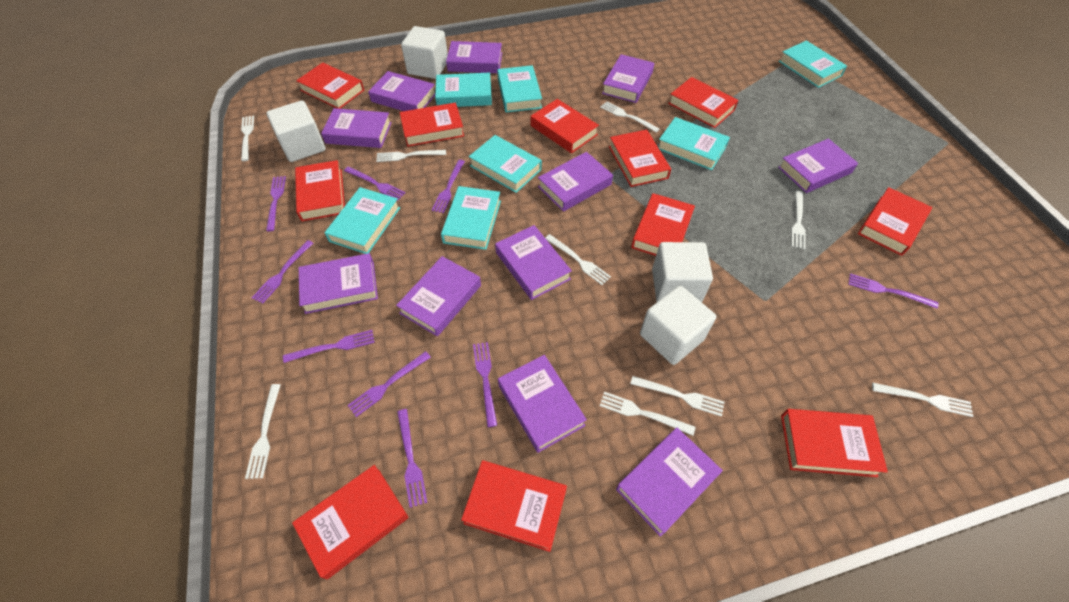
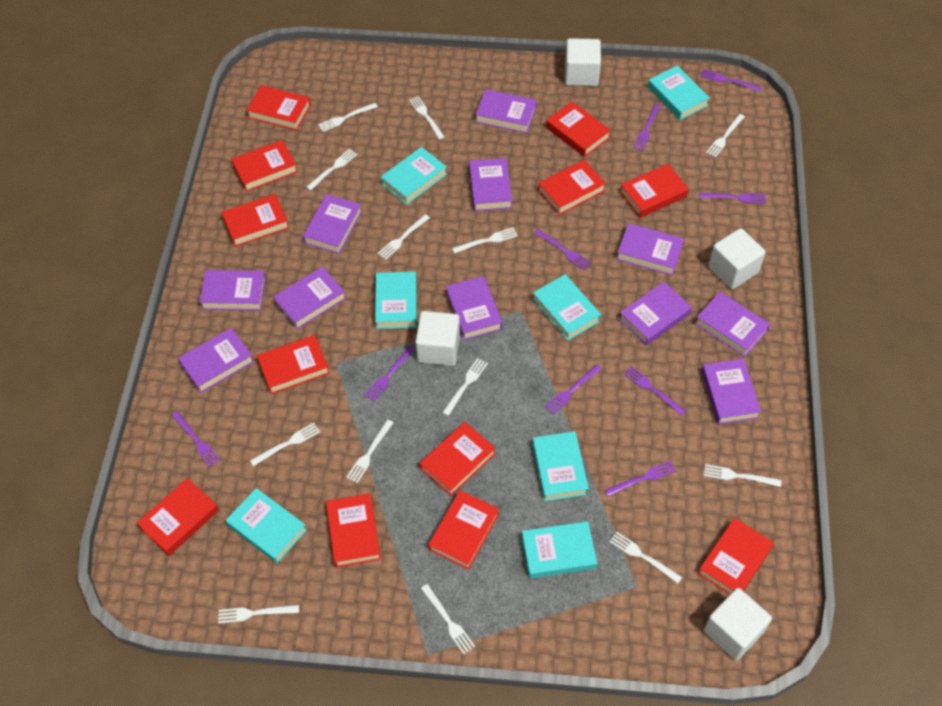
red book: [292,465,409,579] [295,160,345,221] [296,62,364,109] [400,102,464,147] [461,460,567,552] [531,99,599,153] [609,130,671,187] [631,193,695,256] [668,77,738,128] [781,409,888,477] [858,187,932,256] = 11 -> [137,478,219,556] [222,194,289,247] [231,140,298,192] [246,85,311,130] [257,335,330,394] [326,493,381,568] [419,422,496,496] [428,490,499,570] [538,160,606,215] [546,102,611,157] [620,164,689,218] [698,518,774,595] = 12
white fork: [241,116,254,161] [245,384,280,479] [376,150,446,162] [545,234,611,285] [600,101,660,133] [600,392,696,436] [630,376,724,417] [791,191,806,249] [872,382,973,417] = 9 -> [218,605,299,623] [250,423,320,466] [306,149,357,191] [318,103,378,132] [346,419,393,483] [377,214,430,260] [409,96,445,140] [421,584,475,654] [442,358,488,416] [452,227,518,253] [609,532,682,583] [704,464,782,487] [706,114,745,158] = 13

